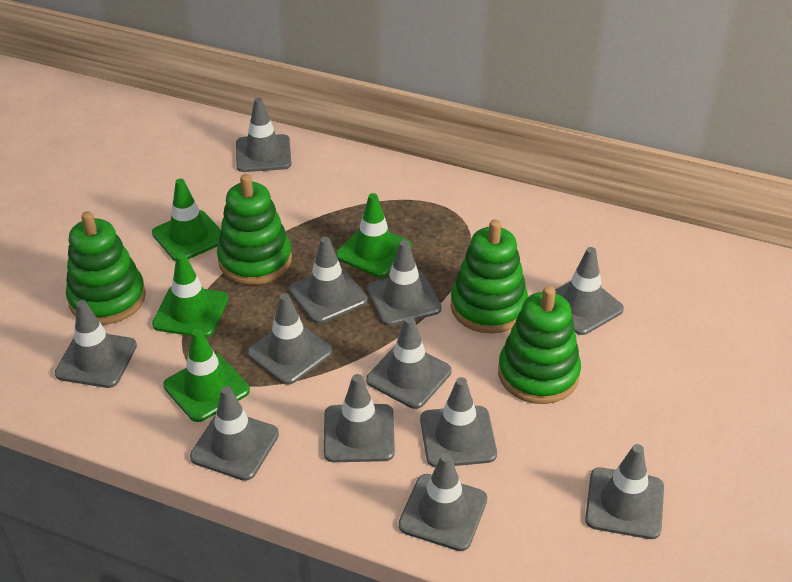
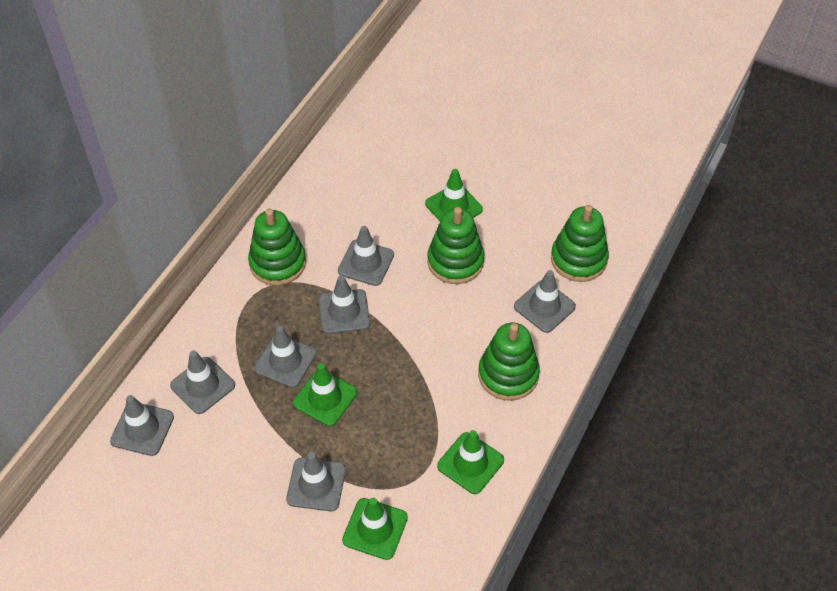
grey traffic cone: [55,300,137,388] [190,386,279,481] [236,98,292,172] [247,293,332,385] [289,236,368,324] [324,374,395,462] [366,316,451,409] [367,240,442,326] [398,453,487,551] [420,377,497,467] [555,247,624,335] [585,444,664,539] = 12 -> [110,395,174,456] [170,351,235,414] [254,326,316,388] [286,452,346,511] [319,275,370,334] [338,226,394,286] [514,270,576,333] = 7

